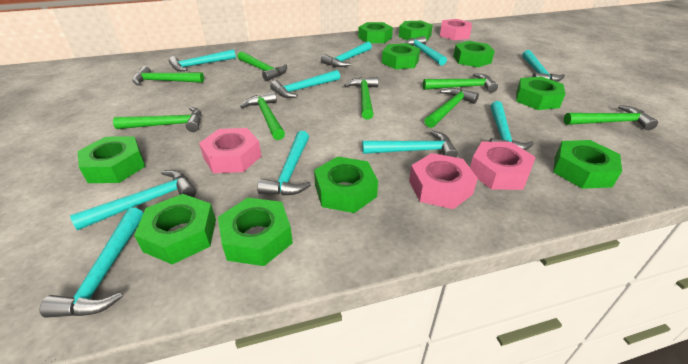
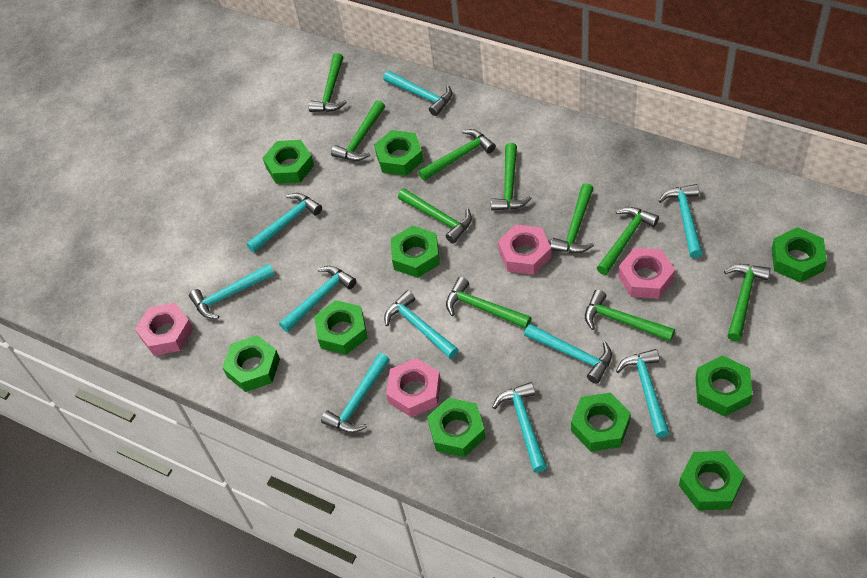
green hammer: [113,107,201,132] [132,66,204,86] [238,51,287,81] [240,91,285,140] [344,77,379,120] [423,73,498,93] [424,88,479,128] [564,105,658,130] = 8 -> [308,53,347,112] [331,100,385,161] [398,188,472,243] [418,129,496,181] [446,277,531,329] [491,143,532,211] [550,183,594,253] [585,289,675,342] [597,207,659,275] [724,264,771,341] = 10

